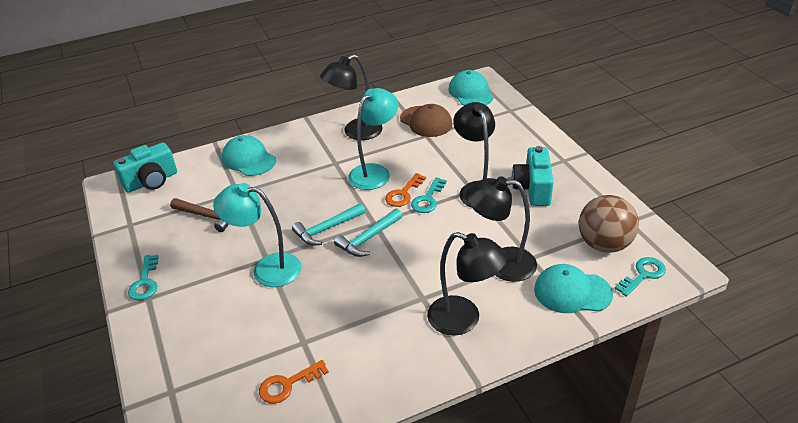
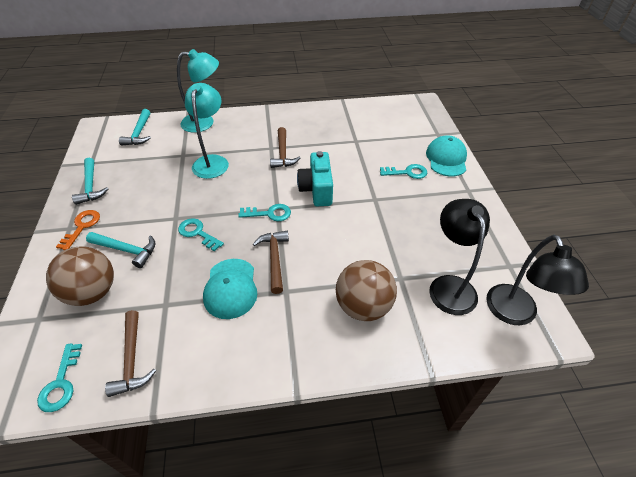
black lamp: [320,54,383,140] [427,232,508,335] [453,102,495,208] [466,176,537,282] = 4 -> [429,199,490,315] [486,235,589,325] = 2
brown ball: [579,195,639,253] = 1 -> [46,246,114,306] [336,260,397,321] = 2
brown cap: [400,104,453,137] = 1 -> none = 0
brown hammer: [170,198,229,232] = 1 -> [105,310,156,397] [253,231,289,294] [270,127,300,168] = 3
orange key: [259,360,329,404] [385,173,426,207] = 2 -> [56,210,100,250] = 1
turquoise camera: [113,142,177,193] [512,146,554,206] = 2 -> [297,151,333,206] = 1
turquoise cap: [222,135,276,176] [448,70,494,105] [534,264,613,313] = 3 -> [203,259,257,319] [426,136,467,177] = 2
turquoise hammer: [292,203,365,245] [334,208,402,257] = 2 -> [72,158,108,205] [86,232,155,268] [119,109,151,145] = 3
turquoise key: [128,255,159,300] [411,177,447,213] [614,257,666,297] = 3 -> [37,343,82,412] [178,218,224,252] [238,204,291,221] [380,164,427,179] = 4

